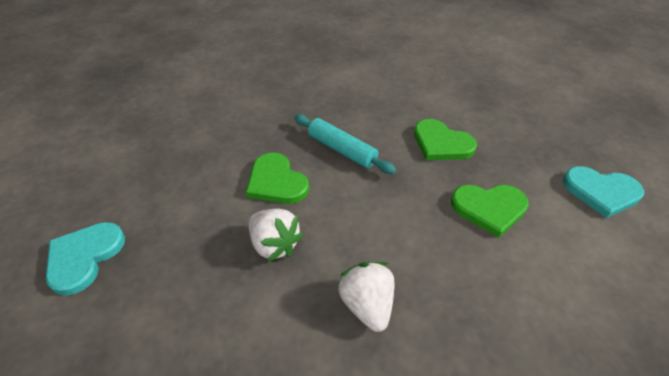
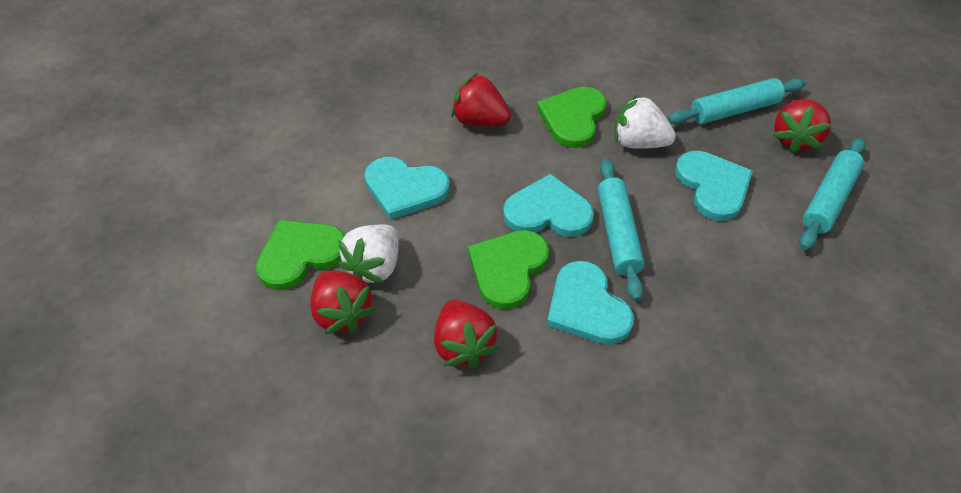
red strawberry: none = 0 -> [310,271,376,334] [434,300,499,368] [451,73,511,126] [773,99,831,153] = 4
turquoise heart: [46,222,125,296] [563,166,644,218] = 2 -> [365,157,450,220] [503,174,594,237] [547,261,634,344] [675,151,753,221] = 4
turquoise rolling pin: [294,114,396,174] = 1 -> [598,159,645,301] [667,78,806,125] [799,138,866,250] = 3

